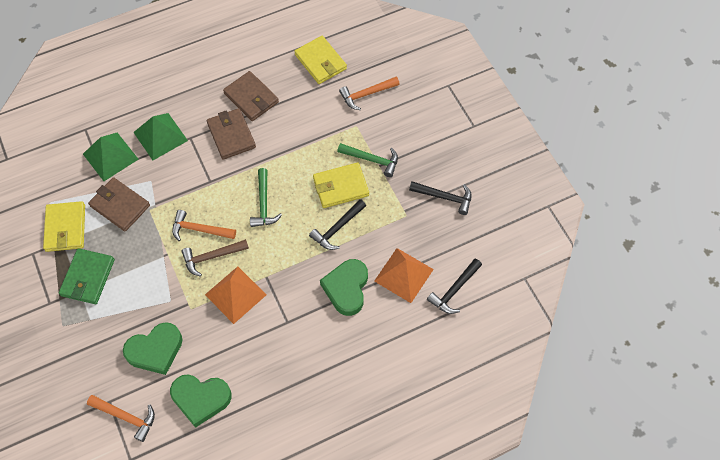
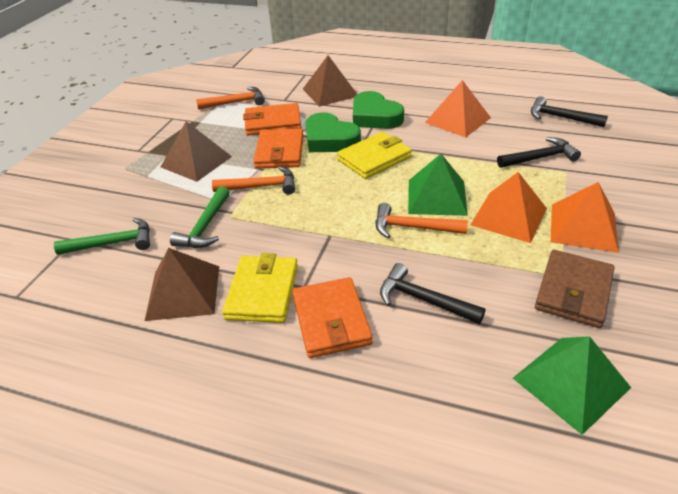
brown hammer: [182,239,249,277] = 1 -> none = 0
brown pyramid: none = 0 -> [145,248,219,321] [161,121,232,182] [303,55,357,107] = 3
brown wallet: [88,177,150,232] [207,108,256,160] [223,71,279,121] = 3 -> [535,250,614,328] = 1
green heart: [123,322,182,375] [170,374,231,428] [320,259,368,316] = 3 -> [305,112,361,152] [353,91,404,129] = 2
green wallet: [59,248,115,304] = 1 -> none = 0
orange pyramid: [205,267,266,324] [374,248,434,303] = 2 -> [425,80,491,137] [471,172,547,243] [551,182,619,253] = 3
orange wallet: none = 0 -> [243,103,302,136] [253,128,304,169] [292,277,373,358] = 3
yellow wallet: [43,201,85,252] [294,36,347,84] [313,163,369,208] = 3 -> [222,253,298,323] [337,132,412,179] = 2

